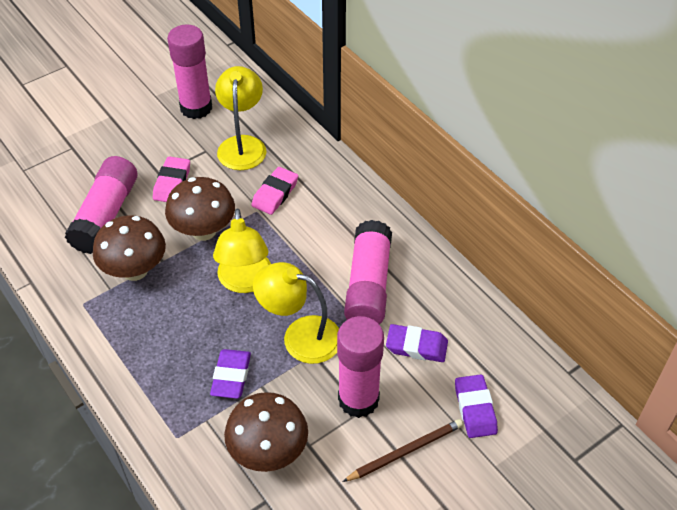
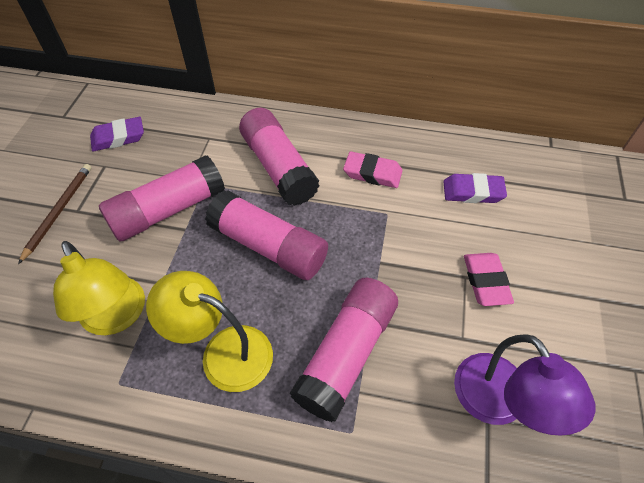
brown mushroom: [93,215,166,281] [165,177,235,241] [224,392,308,472] = 3 -> none = 0
purple eraser: [210,349,251,399] [386,324,448,362] [455,374,498,438] = 3 -> [90,117,144,151] [443,173,507,203] = 2
purple lamp: none = 0 -> [454,334,595,436] = 1
yellow lamp: [213,209,271,293] [215,66,266,170] [253,262,339,364] = 3 -> [53,241,145,335] [146,271,273,392] = 2

